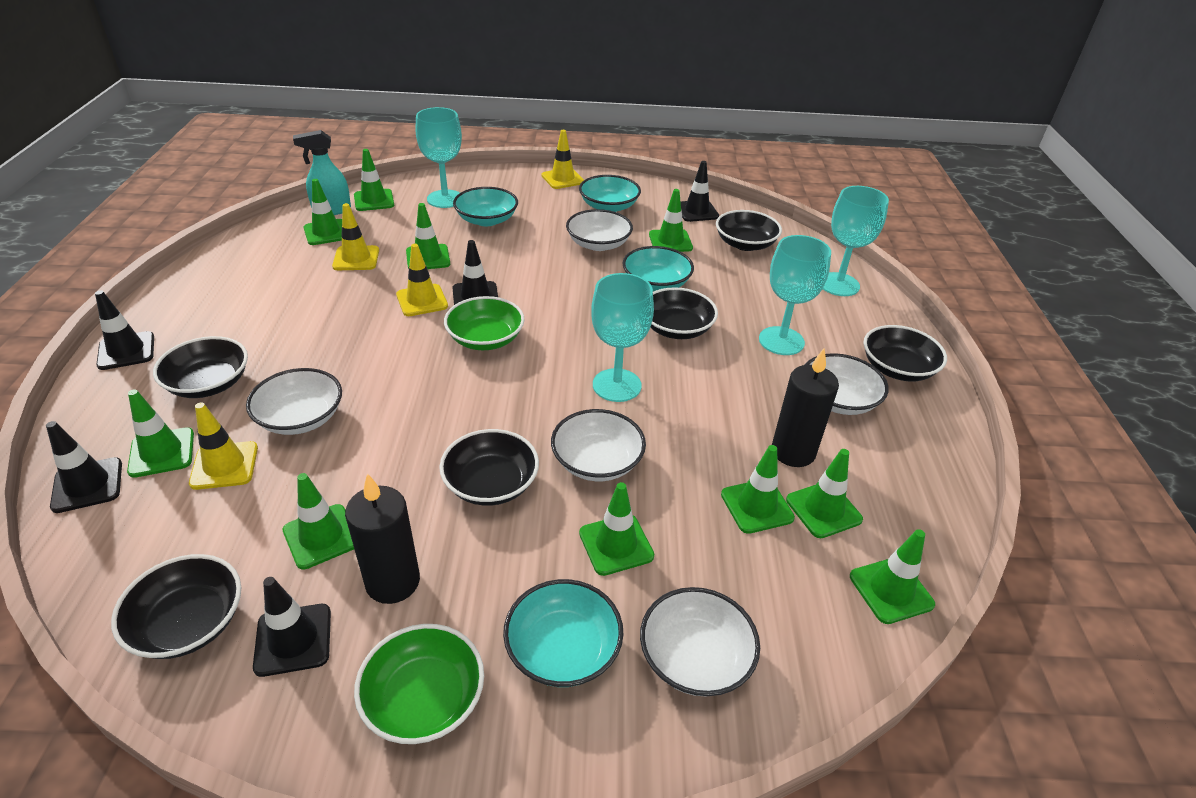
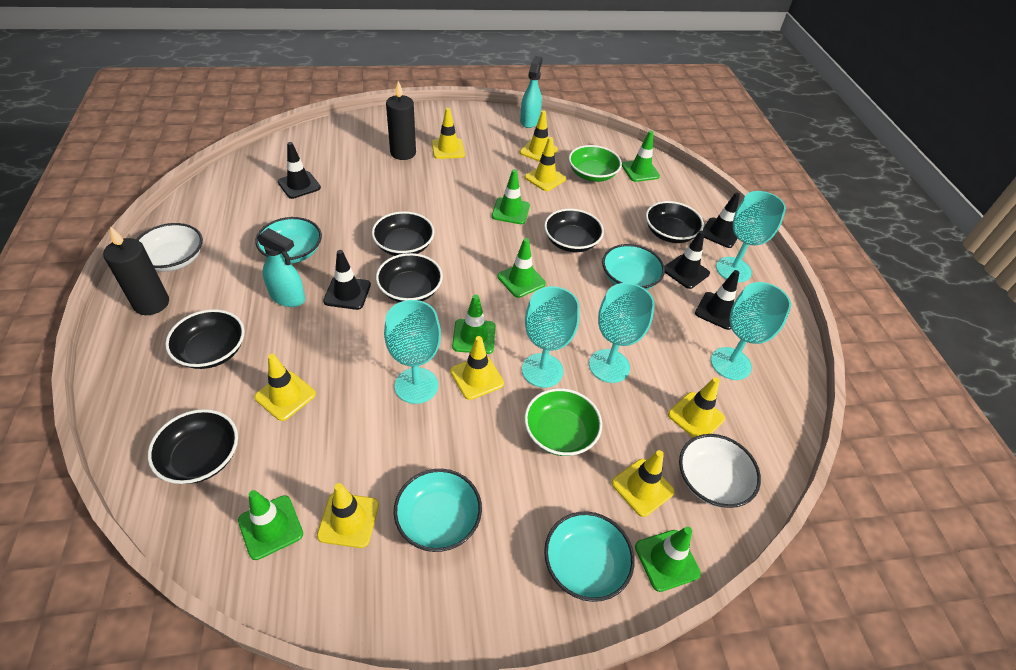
green traffic cone: [127,389,194,478] [283,473,354,570] [304,179,342,245] [354,149,394,211] [406,203,450,269] [579,482,654,576] [649,189,693,252] [721,445,795,534] [786,449,863,538] [850,529,935,624] = 10 -> [238,490,303,560] [452,294,495,354] [492,169,530,224] [497,238,546,298] [622,131,660,182] [635,527,701,592] = 6
turquoise goblet: [416,107,462,208] [591,273,654,402] [759,235,831,355] [823,186,889,296] = 4 -> [384,300,441,404] [522,286,580,388] [589,283,655,383] [711,282,791,380] [716,191,786,282] = 5
turquoise spray bottle: [293,130,351,215] = 1 -> [257,228,305,307] [520,56,543,128] = 2
white bowl: [246,368,342,435] [551,409,646,481] [566,209,633,251] [640,587,760,696] [805,353,889,415] = 5 -> [136,223,203,272] [679,434,761,508] = 2
yellow traffic cone: [189,402,258,490] [332,203,379,270] [396,244,448,316] [542,130,584,189] = 4 -> [254,354,316,421] [317,483,379,548] [432,108,465,159] [450,336,504,400] [520,110,558,162] [525,137,566,191] [612,450,675,517] [668,377,725,438] = 8

